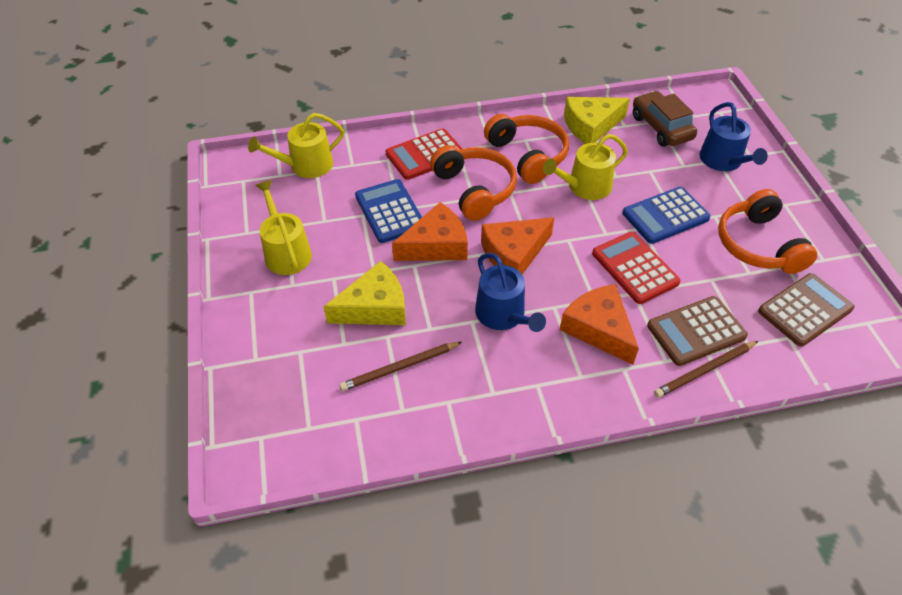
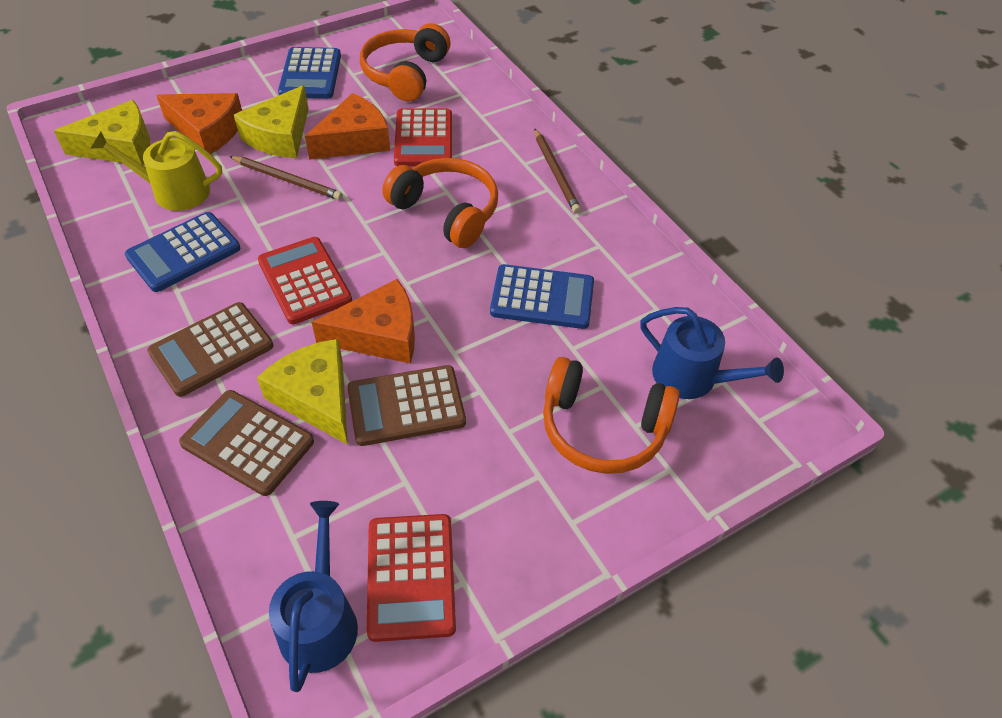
blue calculator: [355,179,422,243] [622,187,711,244] = 2 -> [125,212,240,292] [278,47,341,99] [490,264,594,329] = 3
brown calculator: [647,296,748,366] [758,273,855,347] = 2 -> [147,302,273,397] [179,390,314,496] [347,365,466,446] = 3
brown car: [633,91,697,147] = 1 -> none = 0
red calculator: [386,129,462,180] [592,232,681,304] = 2 -> [258,237,352,325] [367,514,456,642] [394,108,452,166] = 3
yellow cheese: [324,261,406,325] [564,97,630,144] = 2 -> [54,100,150,165] [234,85,309,158] [257,339,348,445] = 3
yellow watering can: [248,113,344,178] [255,180,312,275] [543,134,628,200] = 3 -> [90,131,222,211] = 1

